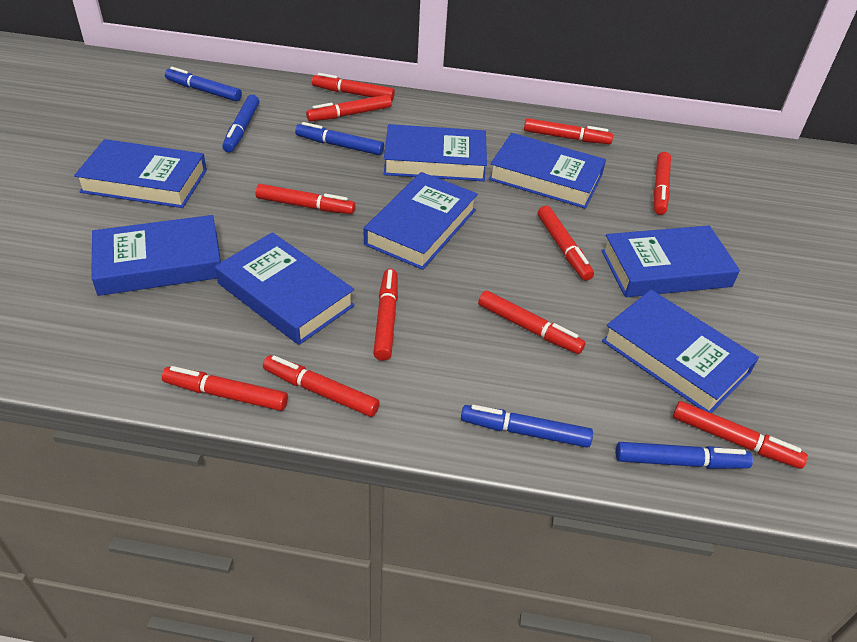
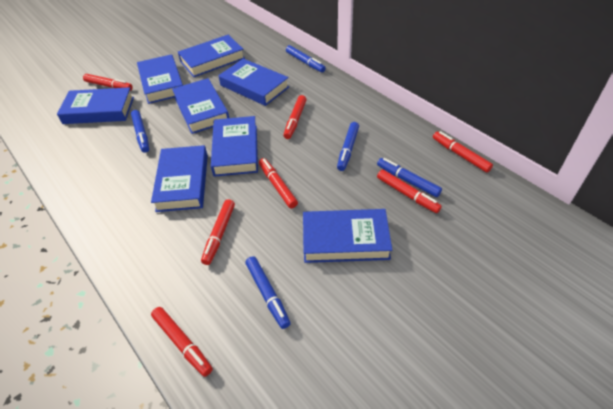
red marker: [162,366,288,411] [256,184,355,214] [263,355,380,417] [306,95,392,121] [312,73,395,101] [373,269,398,361] [478,291,586,354] [524,118,613,144] [538,206,594,281] [653,152,671,215] [673,401,808,469] = 11 -> [83,74,133,91] [151,307,213,377] [201,199,235,265] [259,158,298,208] [284,95,307,139] [377,169,442,213] [433,131,493,173] = 7

